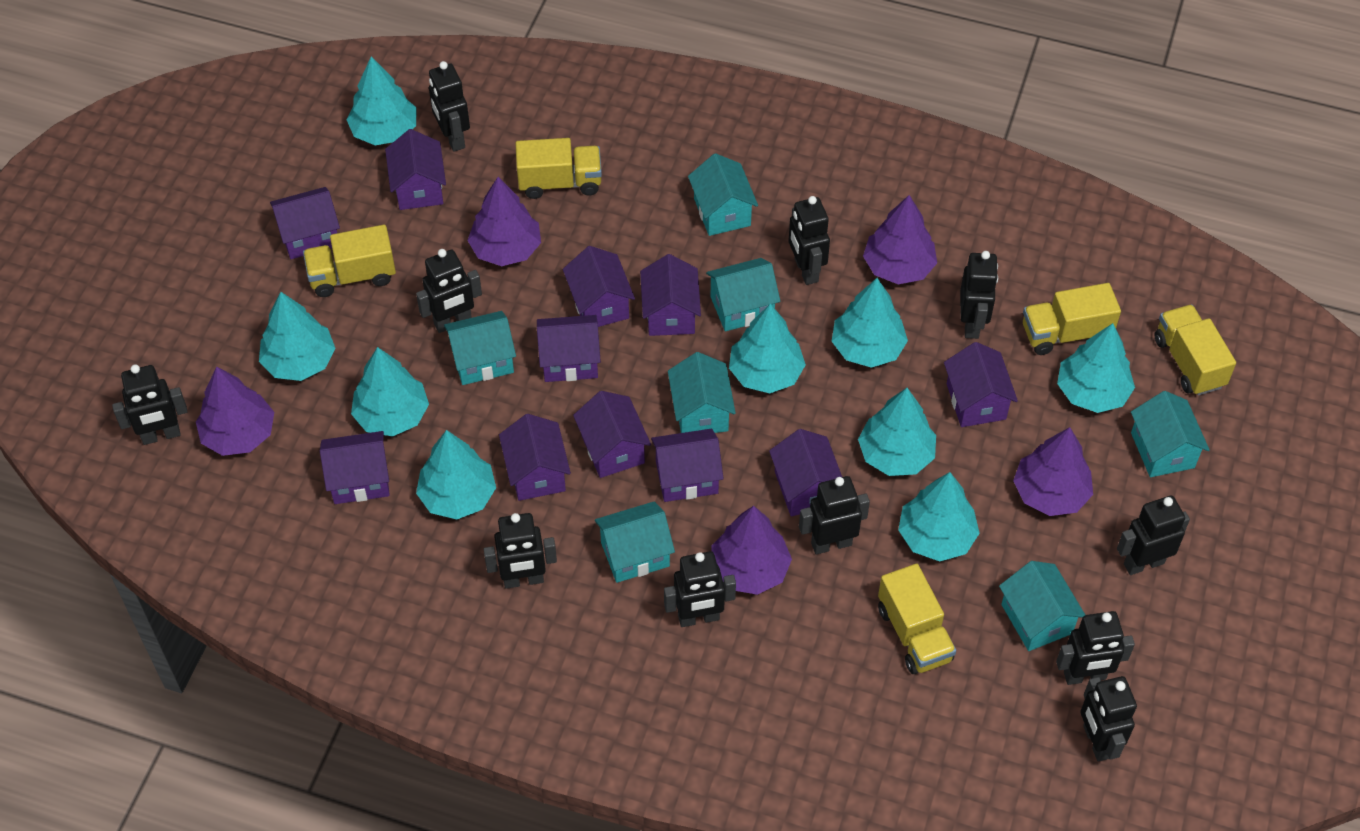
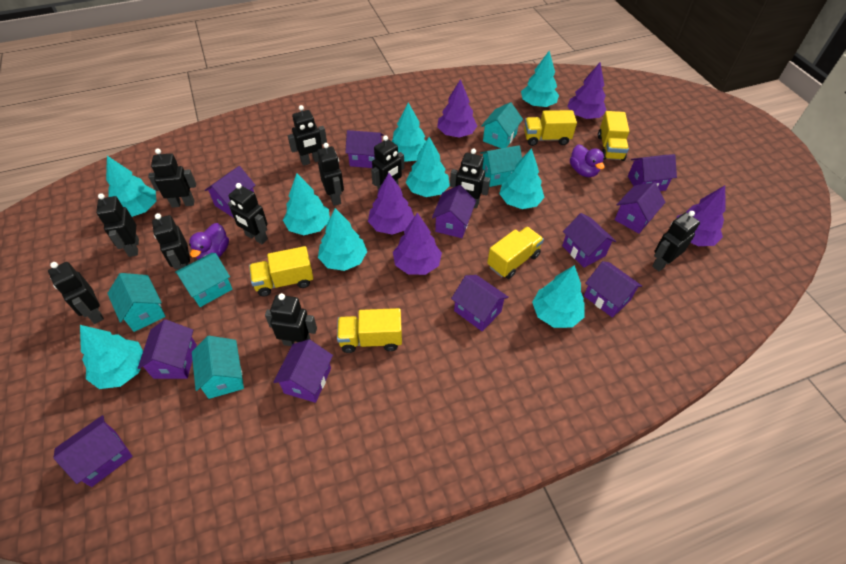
purple duck: none = 0 -> [189,223,229,260] [570,144,605,177] = 2
turquoise house: [444,311,516,385] [595,501,675,583] [668,352,736,433] [688,153,758,236] [706,258,780,331] [999,561,1085,651] [1131,391,1210,477] = 7 -> [107,273,166,332] [175,253,232,307] [192,336,244,399] [480,145,522,187] [481,102,523,149] = 5

